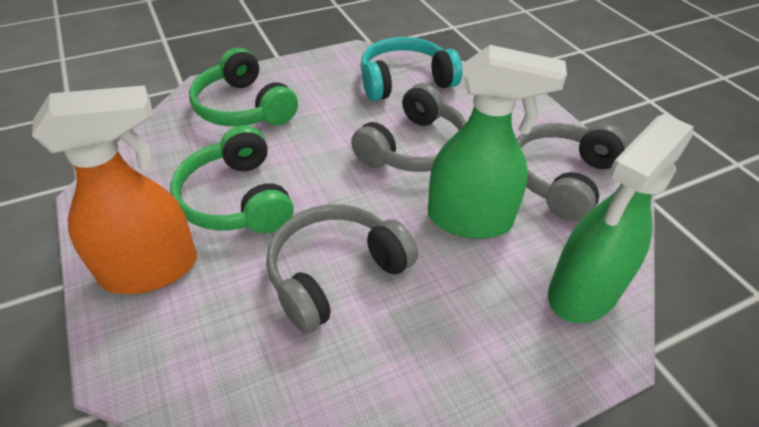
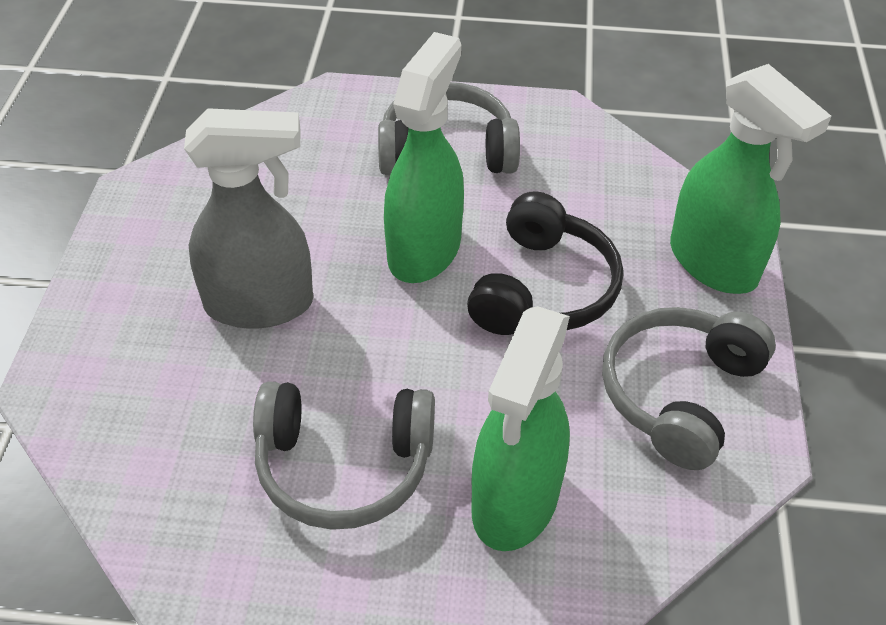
black headphones: none = 0 -> [467,191,623,335] = 1
green headphones: [170,125,294,233] [189,48,298,126] = 2 -> none = 0
green spray bottle: [428,45,567,239] [548,114,693,323] = 2 -> [384,32,464,283] [472,306,570,551] [670,64,831,294] = 3
grey spray bottle: none = 0 -> [184,108,313,329] = 1
orange spray bottle: [32,85,197,294] = 1 -> none = 0
turquoise headphones: [360,37,463,101] = 1 -> none = 0

